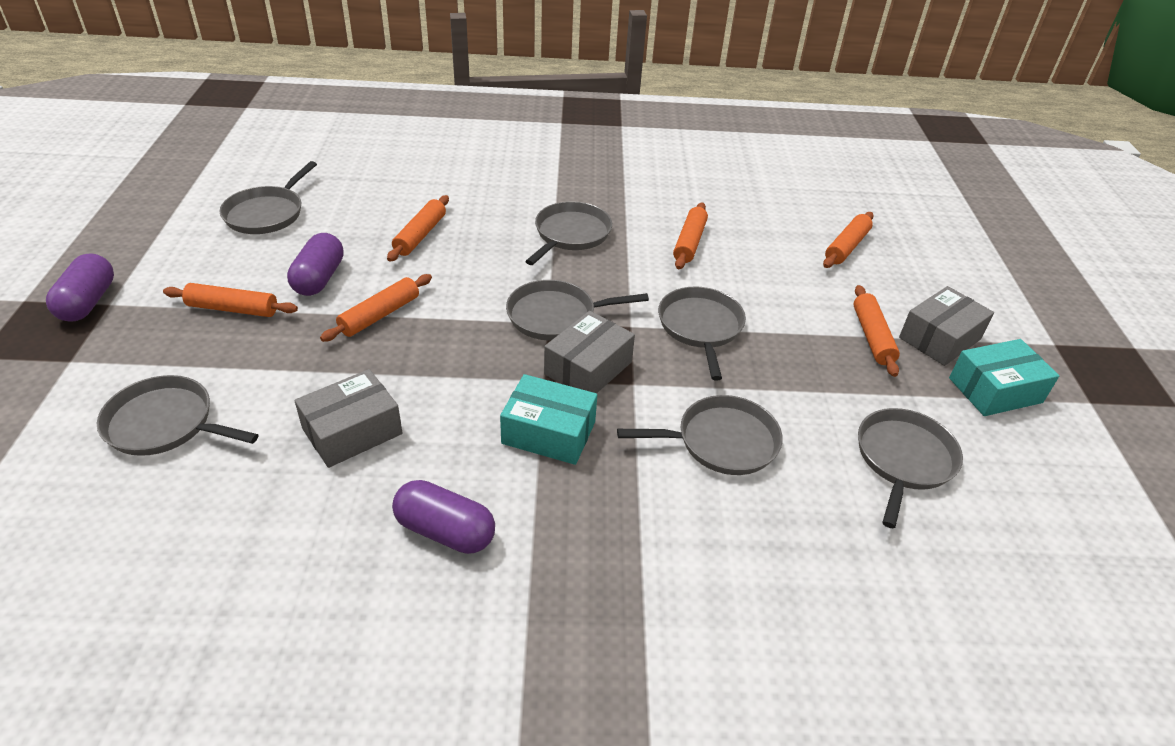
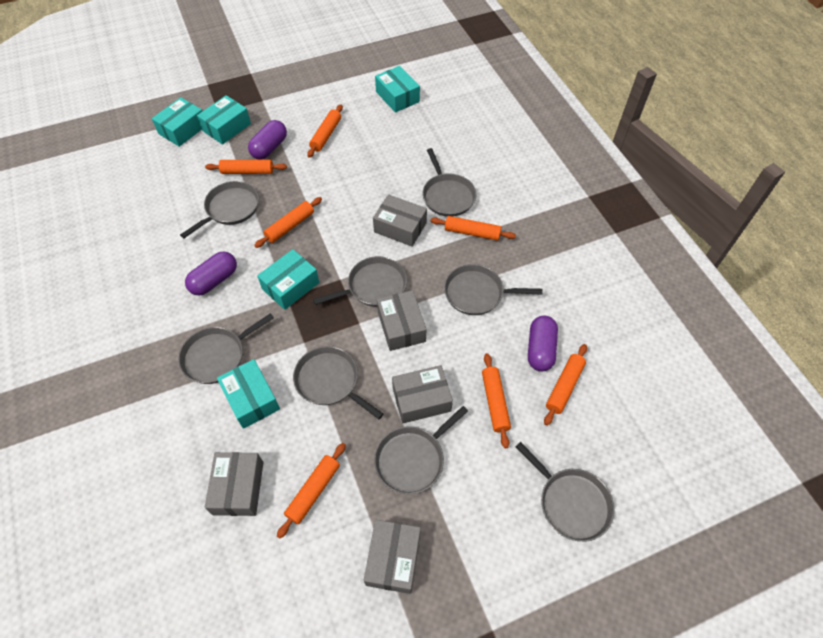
grey box: [294,369,402,468] [544,311,635,393] [899,286,994,366] = 3 -> [205,452,263,516] [364,520,421,594] [373,194,427,247] [377,290,427,351] [392,365,453,423] = 5
grey pan: [97,375,259,456] [219,161,317,234] [506,280,649,341] [525,201,612,265] [617,395,783,475] [658,286,746,381] [858,408,963,529] = 7 -> [178,313,274,384] [180,181,259,238] [293,346,383,419] [313,256,407,307] [374,406,468,494] [422,148,476,217] [444,264,543,315] [516,442,614,542] = 8
orange rolling pin: [163,283,298,317] [320,274,432,342] [387,195,449,262] [673,202,708,269] [823,212,874,268] [853,285,900,377] = 6 -> [205,160,287,174] [254,197,322,248] [277,443,346,539] [307,104,343,158] [431,216,516,241] [482,353,511,449] [544,344,587,426] = 7
turquoise box: [500,374,597,465] [949,339,1059,416] = 2 -> [152,97,202,147] [197,95,251,145] [217,359,280,429] [257,249,319,310] [375,66,420,113] = 5

